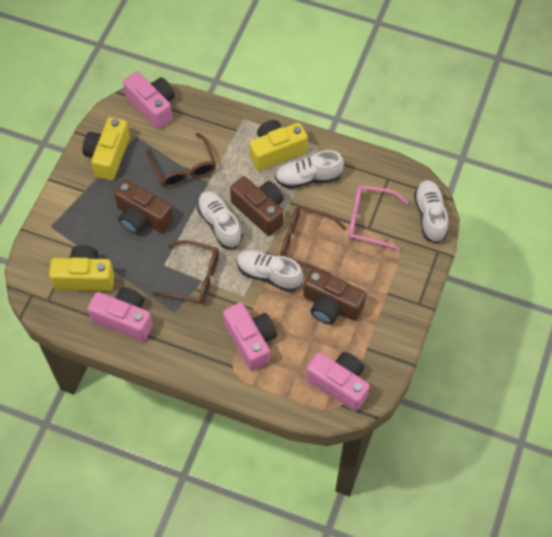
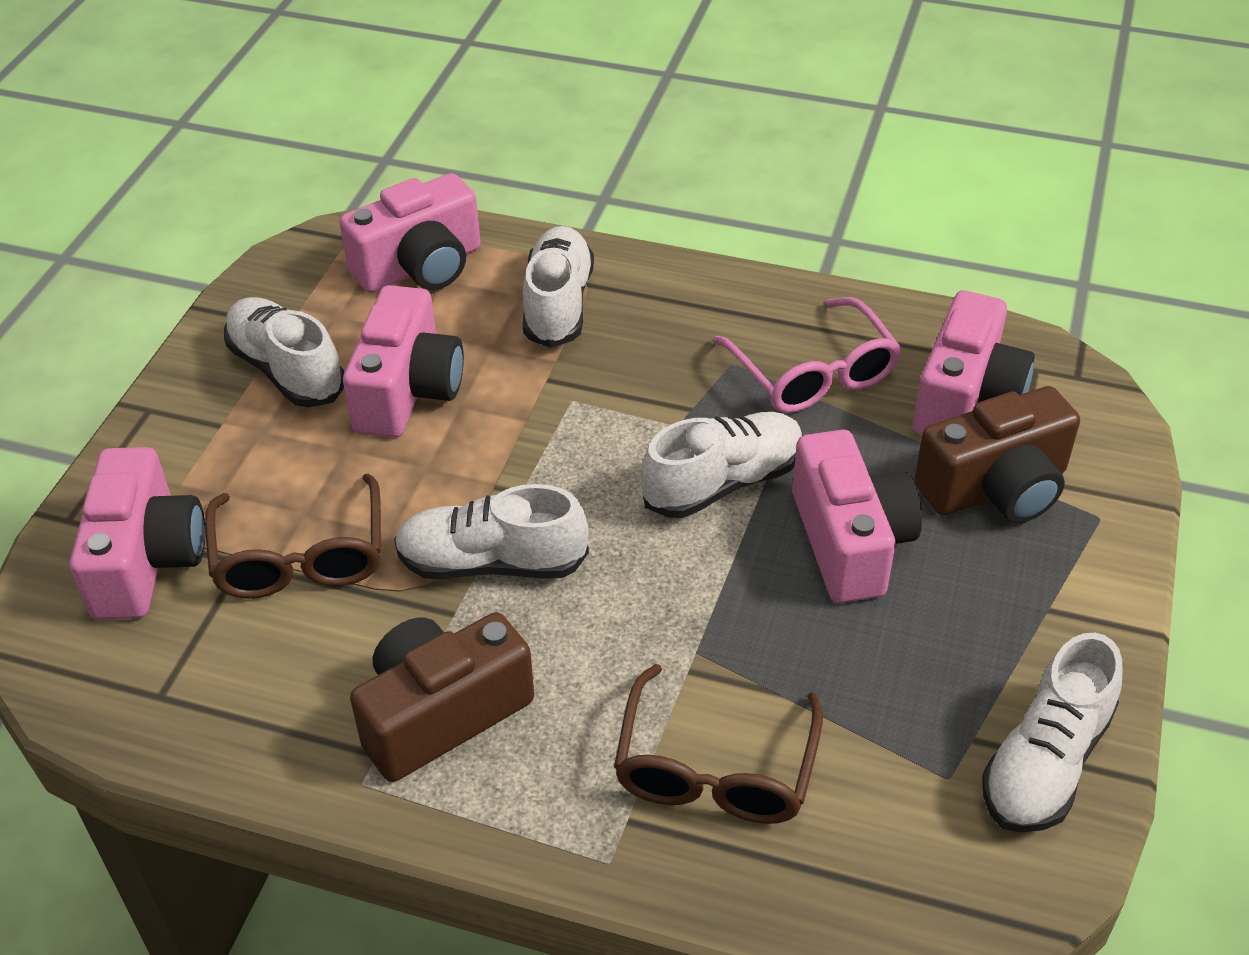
brown camera: [114,180,174,234] [230,176,284,236] [303,268,366,324] = 3 -> [350,612,534,782] [914,386,1080,523] = 2
brown glasses: [147,133,216,188] [152,240,219,304] [280,207,346,275] = 3 -> [205,473,381,599] [614,664,823,824] = 2
pink camera: [87,287,153,342] [123,71,175,129] [223,303,277,371] [306,352,370,411] = 4 -> [70,447,205,619] [339,173,481,293] [343,285,464,438] [792,430,922,603] [913,290,1035,435] = 5
white shoe: [197,191,243,249] [236,250,303,292] [275,150,344,189] [414,180,448,243] = 4 -> [224,297,344,407] [394,484,589,580] [523,226,594,348] [641,412,803,518] [982,632,1123,833] = 5
yellow camera: [49,245,114,291] [83,117,130,181] [249,120,308,171] = 3 -> none = 0

